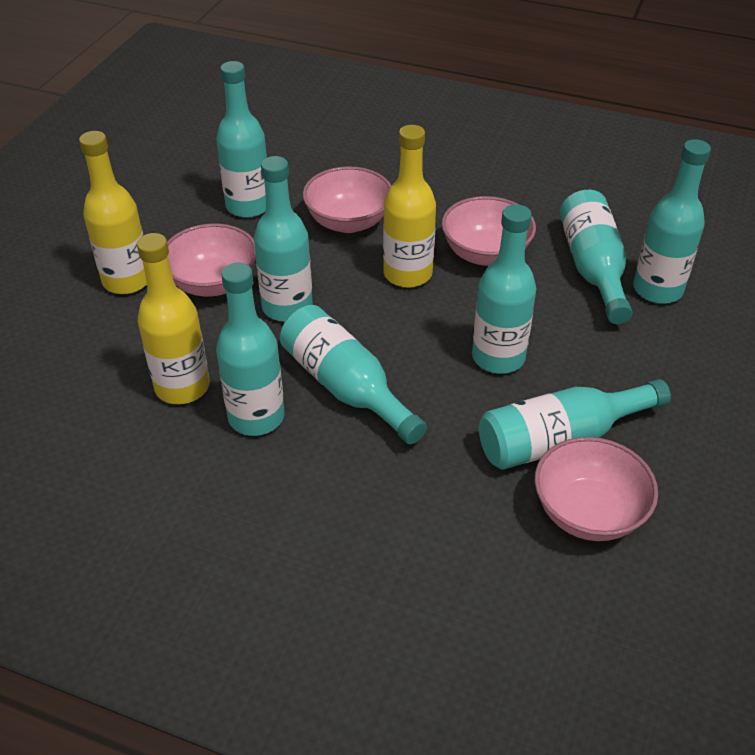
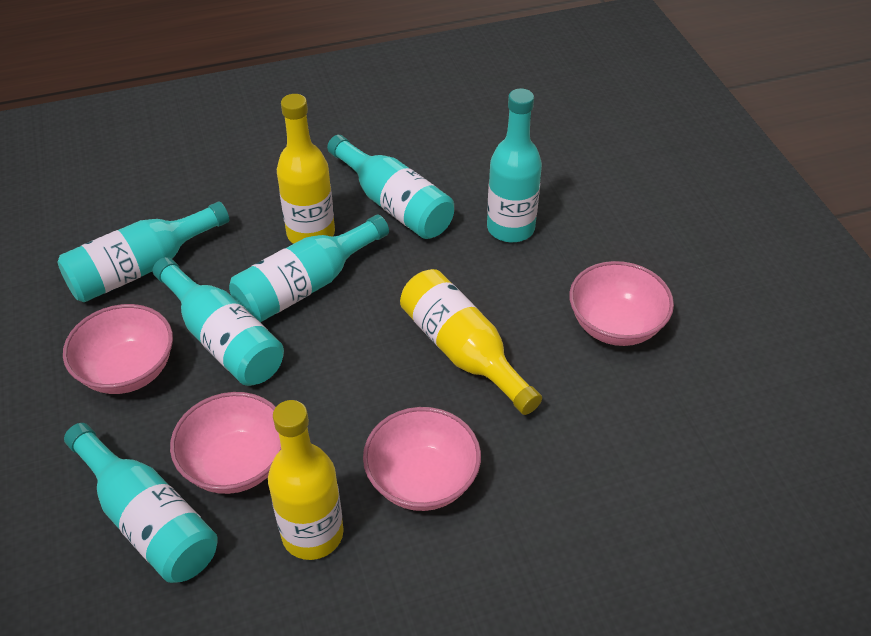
turquoise bottle: [216,61,267,218] [216,263,285,436] [254,156,313,322] [280,305,427,445] [472,204,536,374] [479,379,671,470] [560,190,632,324] [633,139,711,304] = 8 -> [57,201,229,302] [64,423,218,583] [153,257,284,386] [229,215,389,322] [327,135,454,239] [487,88,542,242] = 6

